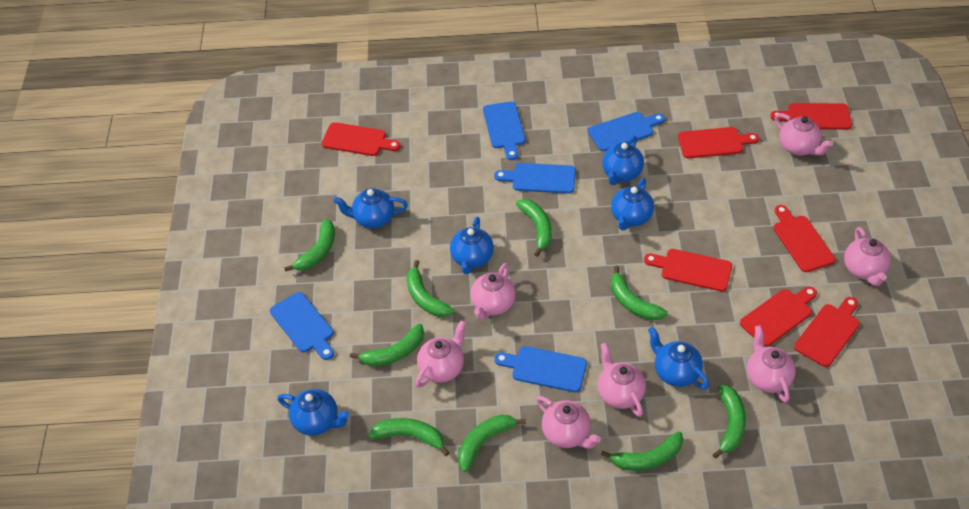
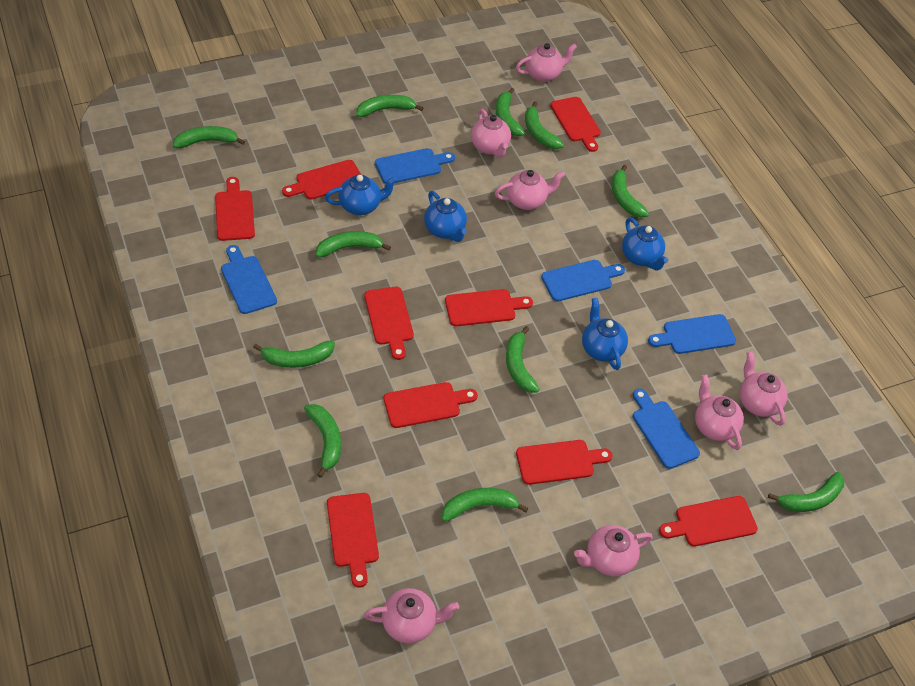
blue teapot: [277,389,350,436] [333,188,408,228] [450,217,494,274] [602,136,644,185] [611,178,654,230] [648,327,709,389] = 6 -> [325,175,397,215] [424,191,467,242] [582,298,628,370] [622,217,668,270] = 4
green banana: [284,219,335,272] [350,324,424,366] [368,418,449,456] [406,260,454,317] [458,415,526,472] [516,199,552,257] [601,431,683,471] [611,266,668,320] [712,385,746,459] = 9 -> [173,126,245,148] [253,340,335,368] [304,404,341,478] [316,231,391,258] [356,95,423,117] [442,488,528,522] [496,88,525,136] [506,326,540,393] [525,101,564,149] [612,165,649,218] [768,472,844,512] = 11
red cutting board: [322,122,401,156] [644,249,732,292] [678,127,759,158] [740,286,817,347] [770,103,852,130] [774,205,835,272] [794,297,860,367] = 7 -> [215,177,255,241] [282,160,361,199] [327,493,379,588] [364,287,414,360] [384,382,478,428] [445,289,533,327] [516,440,612,485] [550,97,601,152] [659,496,758,547] = 9

